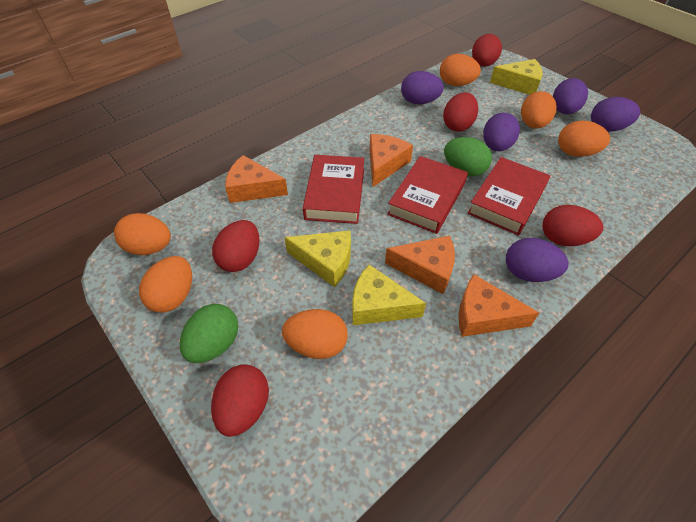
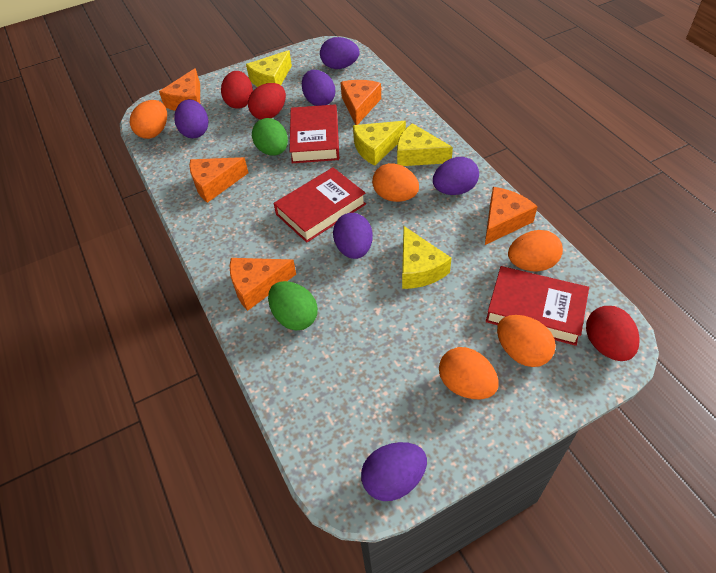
orange cheese: [225,155,288,203] [369,134,413,187] [385,236,455,294] [458,274,539,337] = 4 -> [159,68,200,111] [189,157,248,203] [230,258,296,311] [340,80,381,125] [485,187,538,245] = 5
orange egg: [114,213,171,255] [139,256,192,313] [282,309,348,359] [440,54,481,86] [521,91,556,129] [558,120,610,157] = 6 -> [130,100,167,139] [372,163,419,202] [439,347,499,399] [497,315,556,367] [508,230,563,272] = 5
purple egg: [401,71,444,104] [483,113,520,151] [506,238,569,282] [553,78,588,114] [591,97,640,132] = 5 -> [174,99,209,138] [302,70,335,106] [320,37,359,69] [333,213,373,259] [361,442,427,501] [433,157,479,195] = 6
red egg: [211,364,269,437] [212,220,260,272] [443,92,478,132] [472,34,502,67] [542,205,603,246] = 5 -> [221,71,253,109] [248,83,286,120] [586,306,639,361] = 3
yellow cheese: [284,230,351,287] [352,264,426,325] [490,59,543,95] = 3 -> [246,50,292,87] [353,121,406,166] [397,123,453,166] [402,226,452,289] = 4

